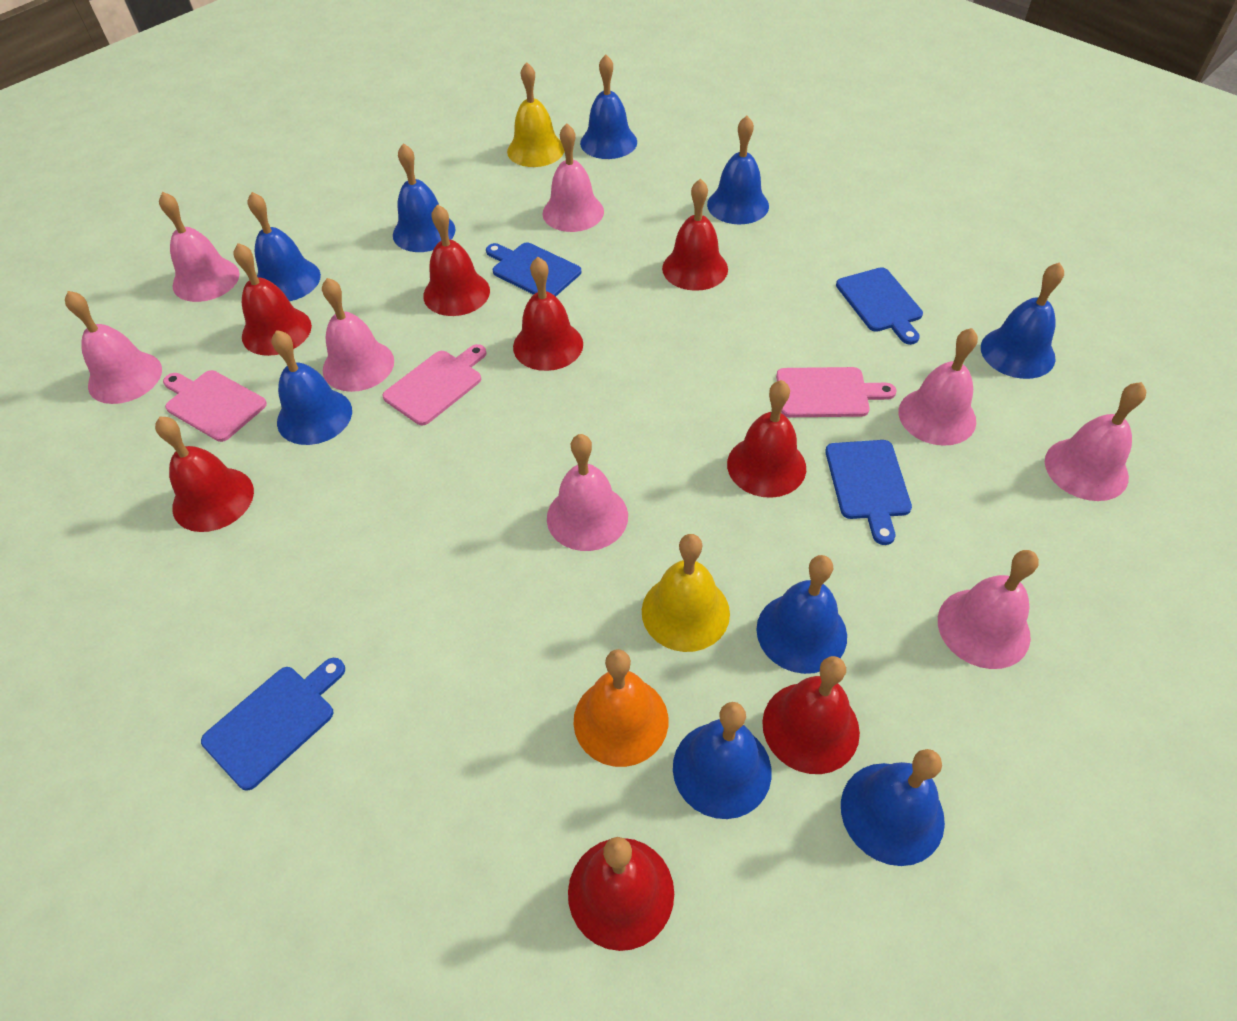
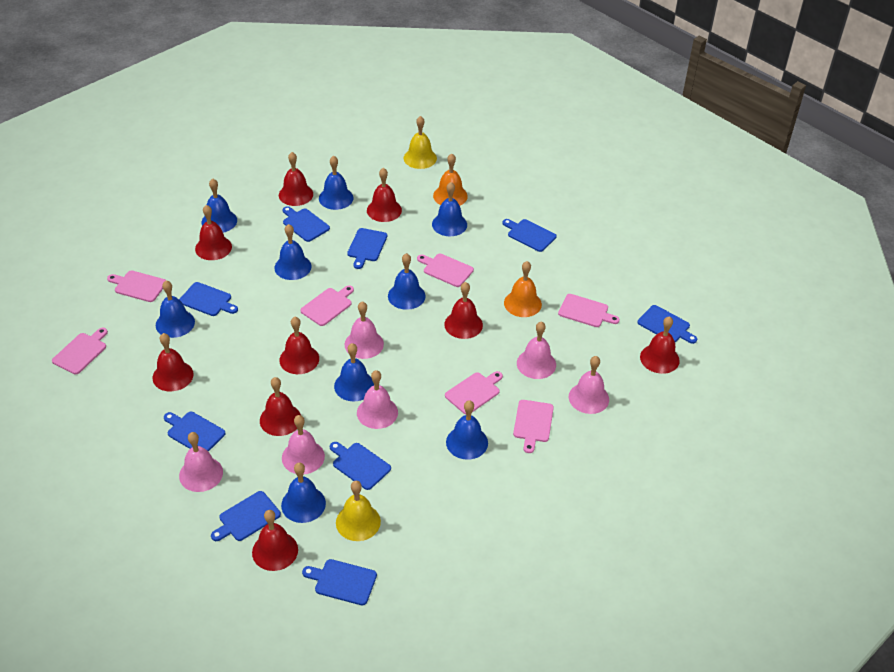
blue cutting board: [201,658,345,791] [486,242,581,296] [825,440,912,545] [836,267,923,345] = 4 -> [164,412,225,452] [179,282,238,316] [211,491,281,541] [282,206,330,242] [302,559,377,605] [330,442,391,490] [347,228,387,269] [503,219,557,252] [638,305,697,344] = 9
orange bell: [573,649,668,767] = 1 -> [433,154,468,205] [504,261,542,317] = 2
pink bell: [65,291,162,404] [159,192,240,302] [322,278,394,392] [542,123,604,232] [547,434,628,551] [898,328,978,446] [938,550,1039,669] [1045,382,1146,501] = 8 -> [179,432,223,492] [282,415,325,475] [345,301,384,359] [357,370,398,429] [517,322,556,379] [569,356,609,414] = 6
pink cutting board: [163,370,267,442] [382,344,486,425] [776,367,896,417] = 3 -> [52,328,108,374] [107,270,166,302] [300,285,354,326] [417,254,474,287] [445,371,503,415] [513,400,554,453] [558,294,620,327] = 7
red bell: [155,417,254,532] [233,243,312,356] [423,204,490,316] [513,257,583,371] [568,837,674,951] [662,179,728,291] [727,380,806,498] [762,656,860,774] = 8 -> [153,333,194,391] [195,205,232,260] [252,510,298,571] [260,377,301,436] [279,152,313,206] [279,317,319,374] [367,168,402,222] [444,282,483,339] [640,316,680,374] = 9

